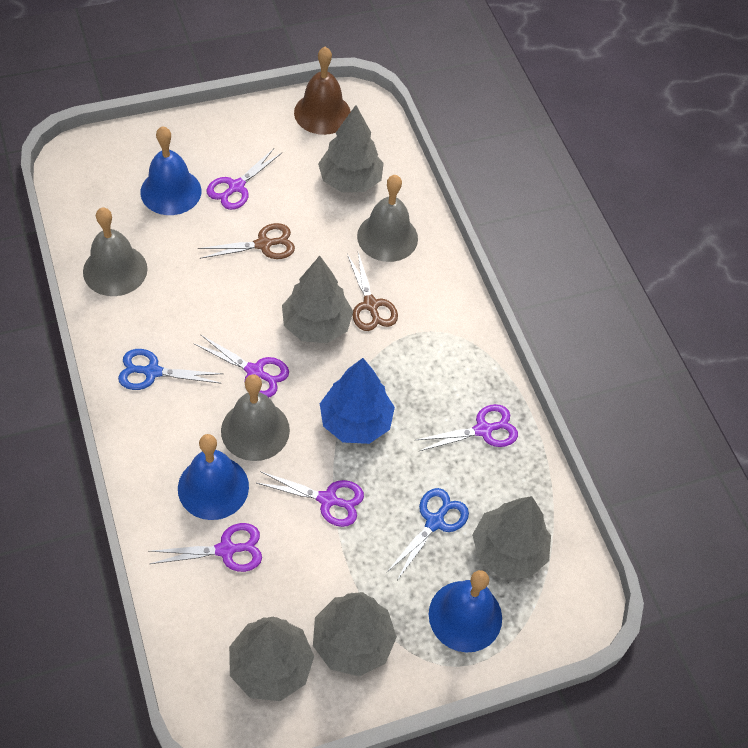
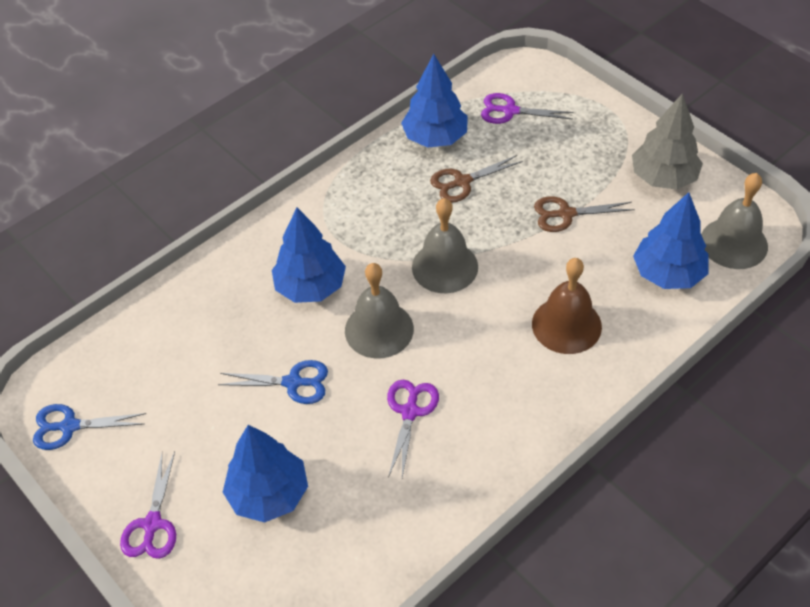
blue bell: [140,126,201,215] [178,434,249,520] [429,570,502,652] = 3 -> none = 0
blue tree: [320,358,395,444] = 1 -> [223,425,308,523] [272,208,346,303] [401,54,468,148] [633,192,708,289] = 4
grey tree: [229,616,314,701] [282,256,353,343] [313,592,397,676] [318,105,384,192] [472,496,551,578] = 5 -> [632,94,703,189] = 1
purple scissors: [150,523,262,572] [195,334,289,397] [207,148,282,210] [257,471,364,527] [416,404,518,451] = 5 -> [120,452,176,559] [387,380,439,478] [481,93,574,124] = 3

